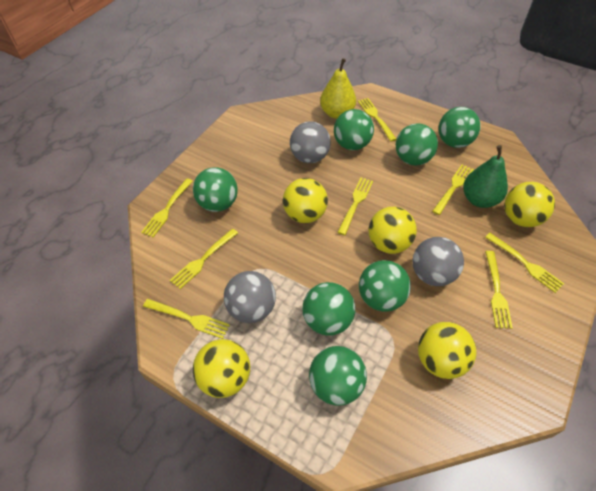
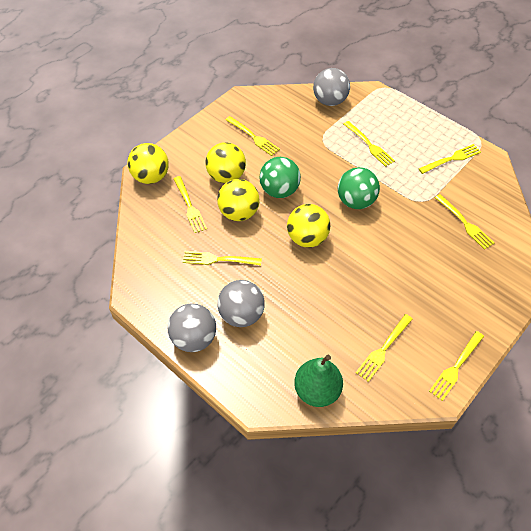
green ball: [193,167,238,212] [302,282,355,336] [309,346,367,406] [334,109,374,150] [359,260,411,312] [396,123,438,166] [438,107,481,148] = 7 -> [260,157,301,198] [338,167,380,209] = 2
yellow ball: [193,339,250,398] [283,178,328,223] [369,207,417,254] [418,322,477,379] [504,182,555,227] = 5 -> [127,143,169,184] [205,142,246,183] [217,179,260,221] [287,204,330,248] = 4
yellow pear: [320,58,356,119] = 1 -> none = 0

